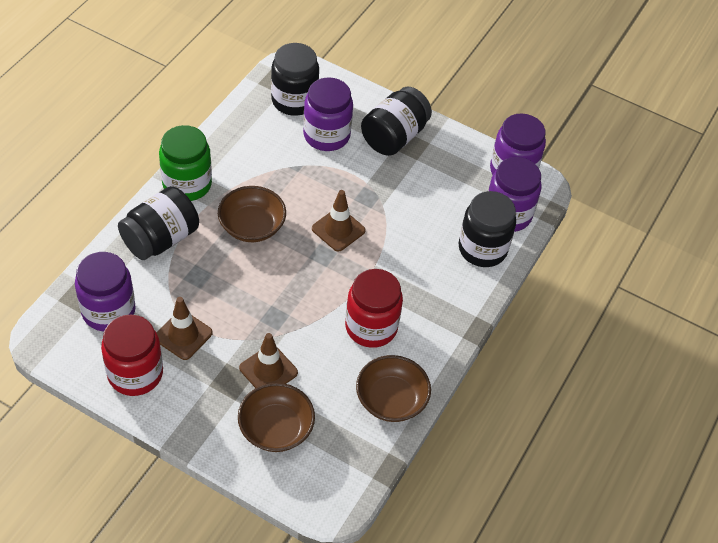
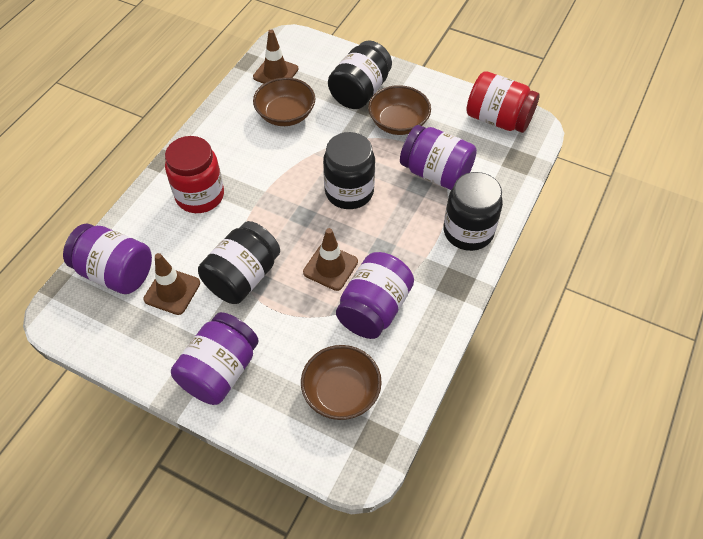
green jar: [159,125,212,201] = 1 -> none = 0

